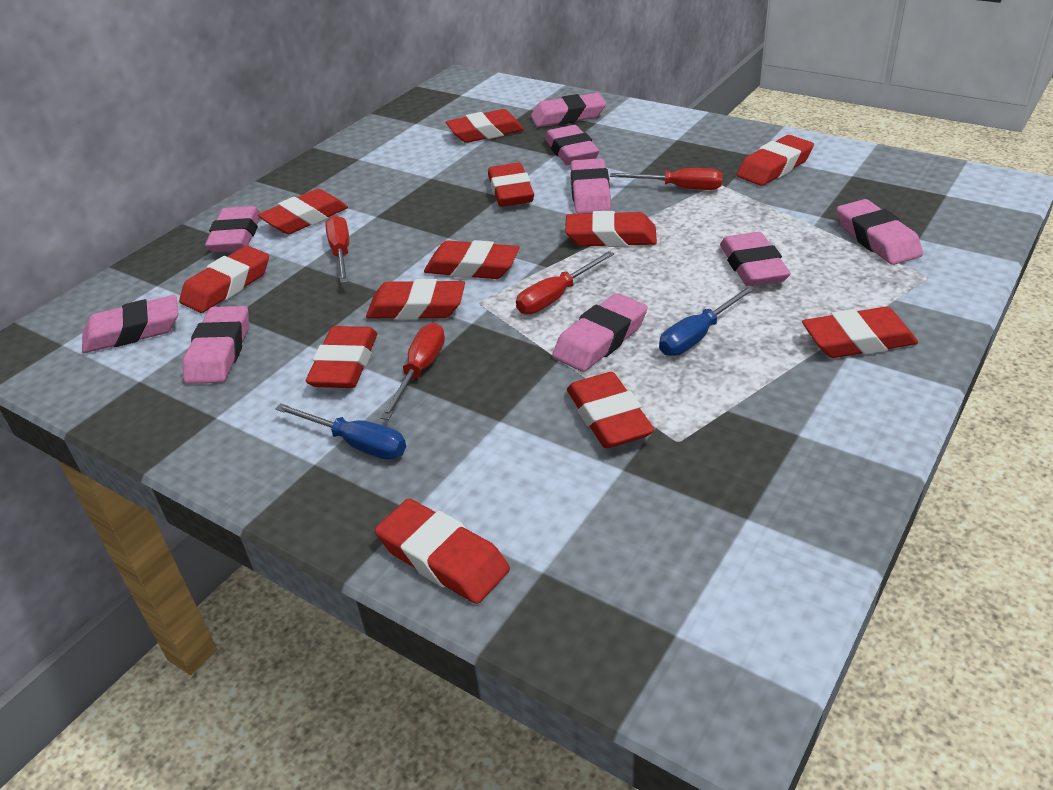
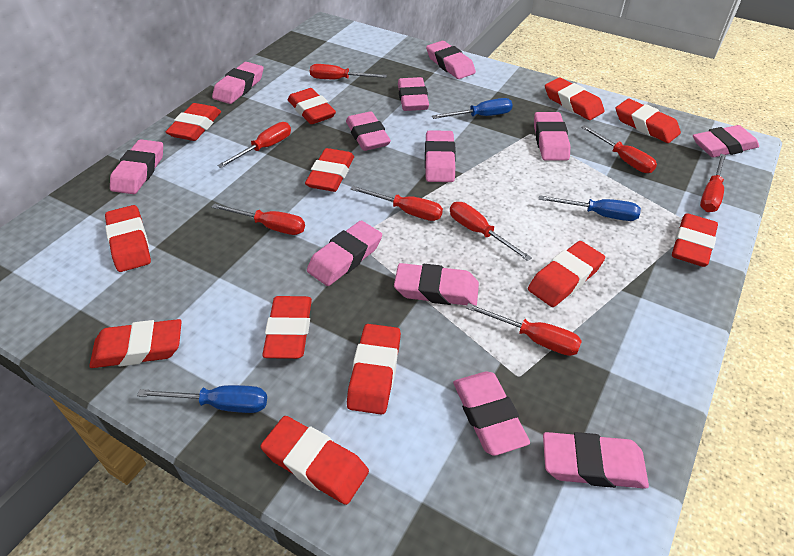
blue screwdriver: [275,403,406,460] [659,286,755,356] = 2 -> [137,385,267,413] [432,98,512,119] [539,195,641,221] = 3
pink eraser: [82,295,178,353] [183,306,249,384] [205,206,261,252] [531,93,606,127] [545,125,599,165] [552,293,647,372] [571,158,611,214] [720,232,791,286] [837,199,923,265] = 9 -> [110,139,163,194] [212,62,263,104] [307,221,382,286] [346,111,391,151] [394,263,479,306] [398,77,429,111] [425,130,456,182] [426,41,476,79] [453,372,530,456] [534,112,570,160] [543,432,649,489] [693,125,759,157] = 12
red screwdriver: [325,215,349,283] [380,323,445,420] [516,251,614,314] [610,168,723,190] = 4 -> [212,203,305,235] [217,122,291,168] [310,64,387,79] [351,186,443,221] [450,202,532,261] [466,303,582,356] [581,125,657,173] [700,154,726,212] = 8

